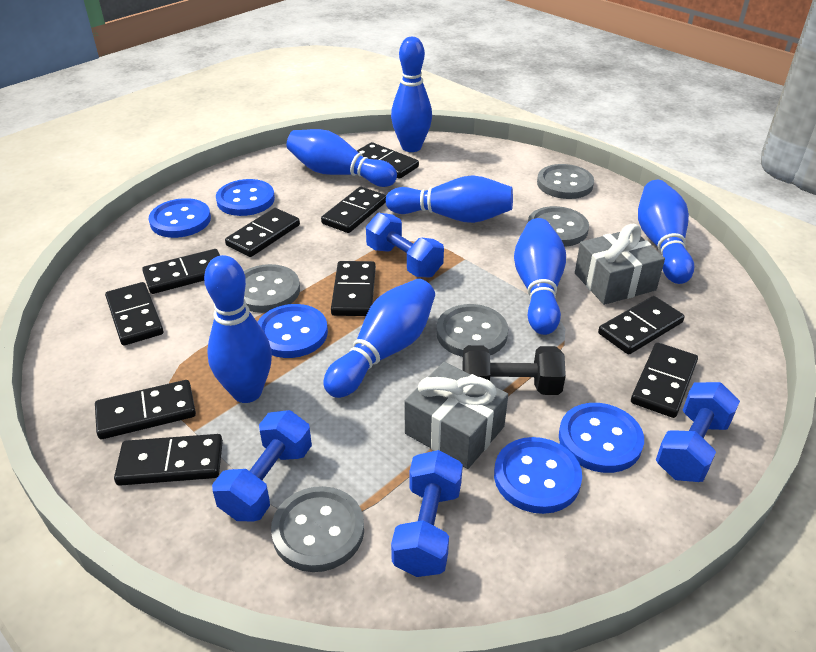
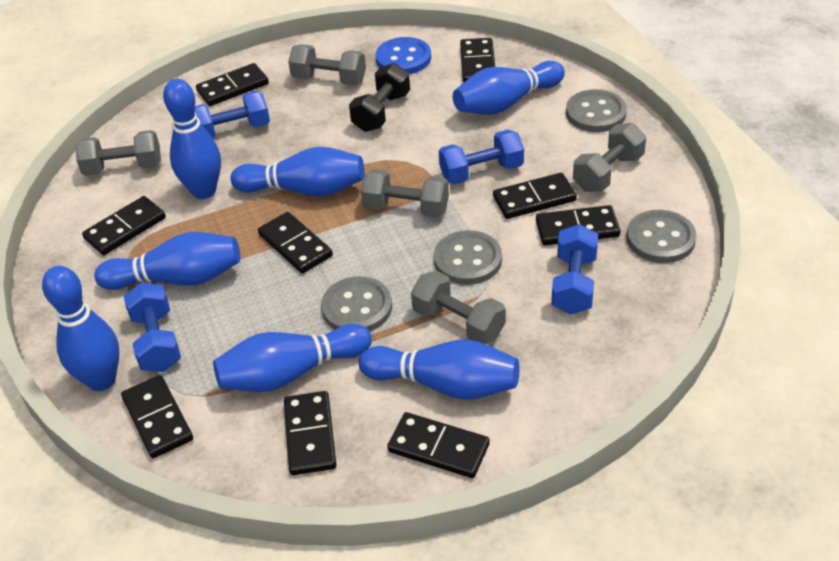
black domino: [95,380,196,439] [105,282,163,346] [114,434,223,486] [142,249,220,294] [225,208,300,257] [321,187,386,233] [331,261,376,316] [357,142,419,179] [598,296,685,355] [631,342,698,418] = 10 -> [82,196,166,255] [121,375,193,458] [196,63,269,106] [258,212,333,274] [284,391,337,475] [387,412,490,478] [460,38,495,82] [493,173,577,219] [536,205,621,246] = 9
blue button: [149,198,211,238] [216,179,275,216] [257,304,328,358] [494,437,582,514] [559,403,644,473] = 5 -> [375,37,431,74] = 1
grey button: [244,264,300,313] [271,486,364,572] [436,304,508,357] [528,206,589,247] [537,164,594,199] = 5 -> [321,276,392,331] [434,230,502,285] [566,89,627,132] [626,210,697,263] = 4
grey dumbbell: none = 0 -> [75,130,161,176] [288,44,366,85] [361,169,449,218] [411,271,506,344] [573,123,646,192] = 5
grey gift: [405,362,508,469] [575,224,665,305] = 2 -> none = 0

